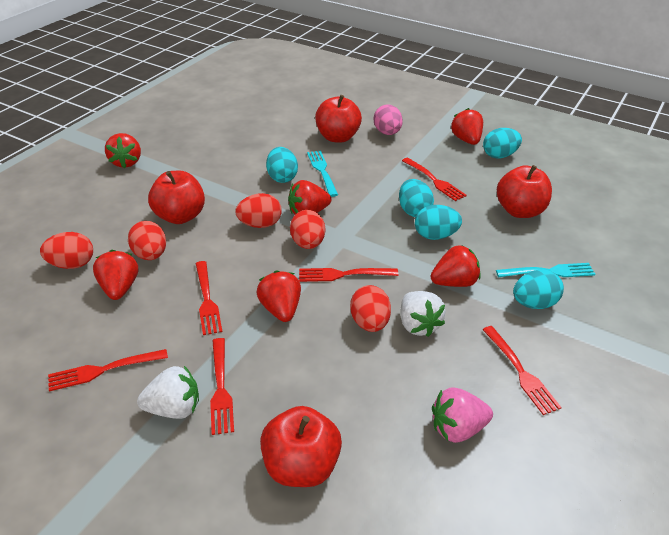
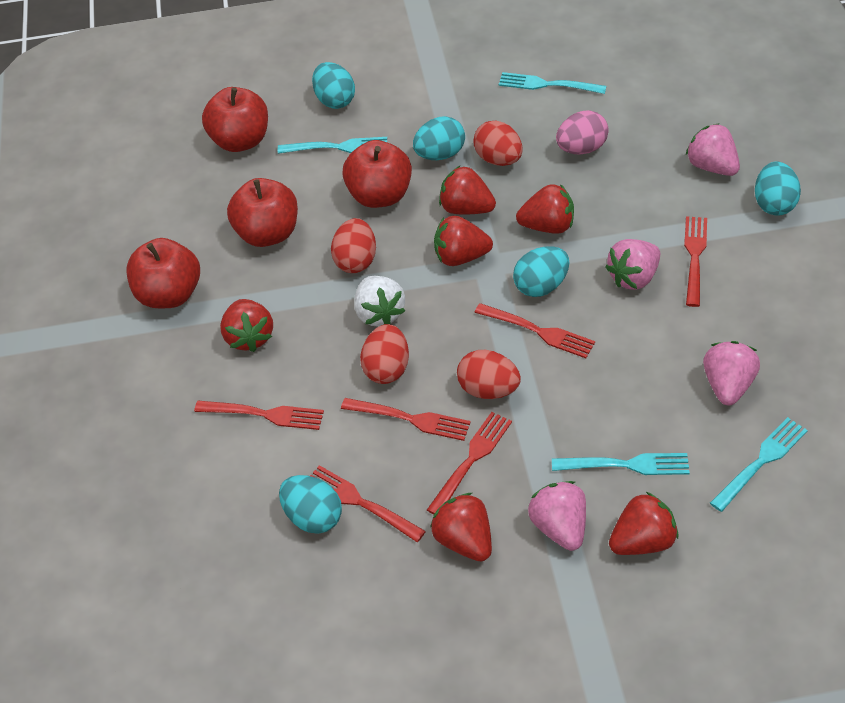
pink strawberry: [432,388,493,443] = 1 -> [528,481,586,551] [605,239,660,290] [686,124,740,176] [703,341,760,405] = 4
red egg: [40,232,93,269] [128,221,166,260] [235,193,282,228] [290,210,325,249] [350,285,391,332] = 5 -> [331,218,376,273] [360,324,409,384] [457,350,521,399] [473,120,522,166] = 4
turquoise fork: [307,150,338,197] [496,263,595,277] = 2 -> [278,137,387,154] [499,72,606,94] [552,453,690,475] [710,417,808,512] = 4
white strawberry: [137,366,199,419] [400,291,446,337] = 2 -> [354,276,405,327] = 1

